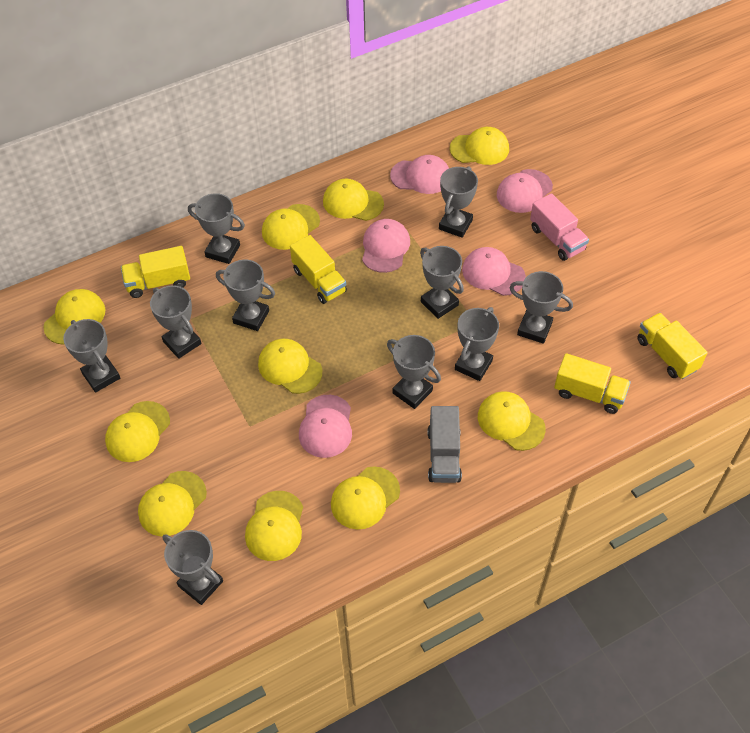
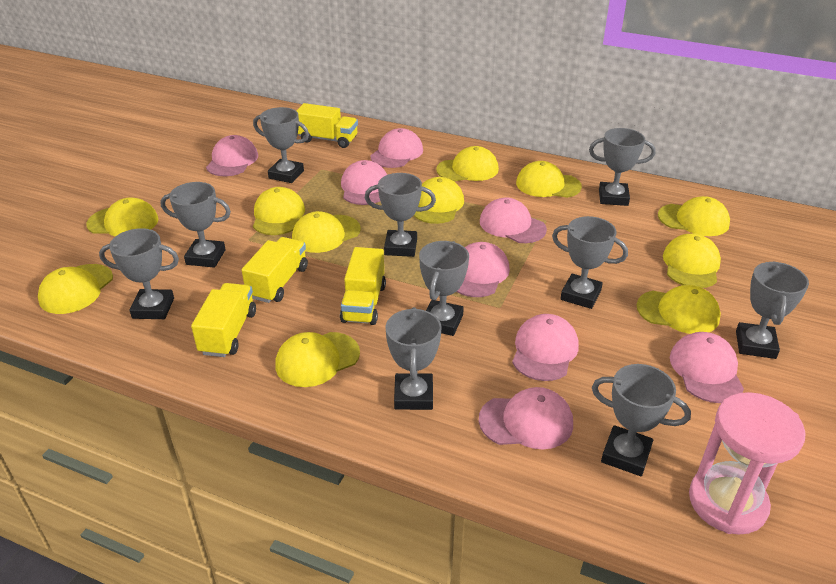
grey truck: [427,406,462,483] = 1 -> none = 0
pink cap: [299,395,352,458] [362,219,410,273] [390,155,449,194] [462,247,526,296] [497,169,553,213] = 5 -> [206,135,258,176] [341,160,387,205] [370,128,423,168] [456,242,510,297] [479,387,573,449] [480,198,547,243] [512,314,579,381] [670,332,744,403] = 8
pink hourglass: none = 0 -> [689,392,806,535] = 1
pink truck: [530,193,589,261] = 1 -> none = 0
yellow cap: [43,289,105,345] [105,401,170,462] [138,471,207,536] [245,491,303,561] [258,339,322,394] [262,204,320,250] [323,179,384,221] [331,467,400,530] [450,127,509,165] [478,391,546,451] = 10 -> [38,264,113,314] [86,197,159,237] [253,187,305,235] [275,332,360,387] [292,211,361,253] [413,177,464,224] [436,146,499,181] [516,161,582,198] [636,285,721,334] [658,196,730,236] [663,233,721,288] = 11

